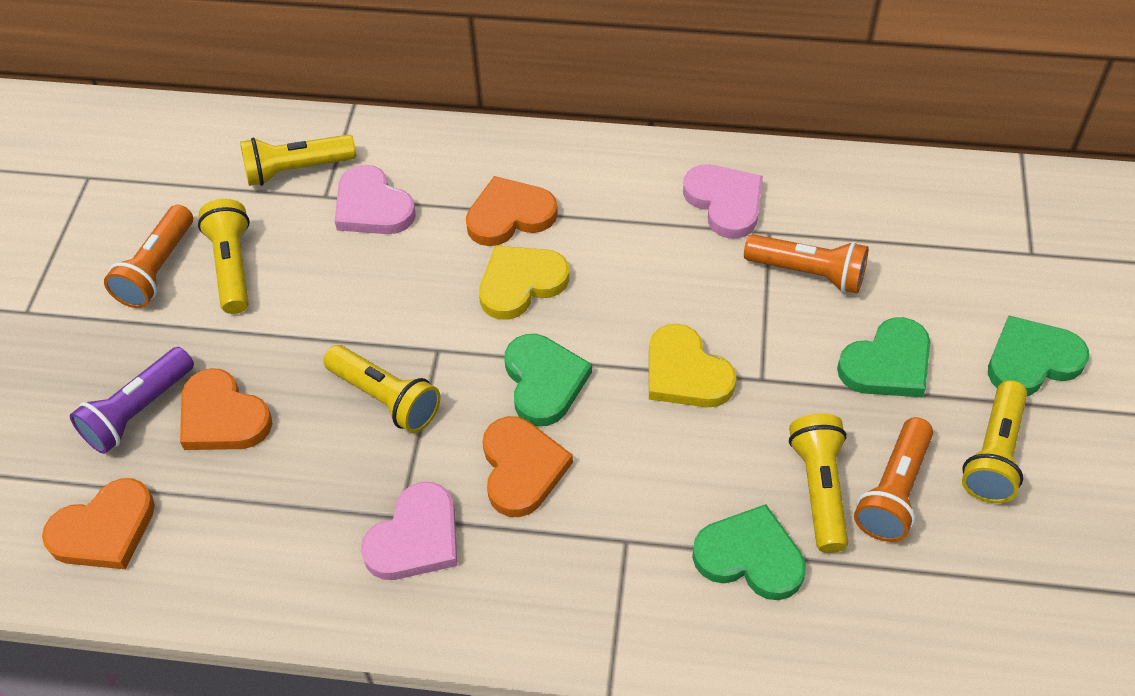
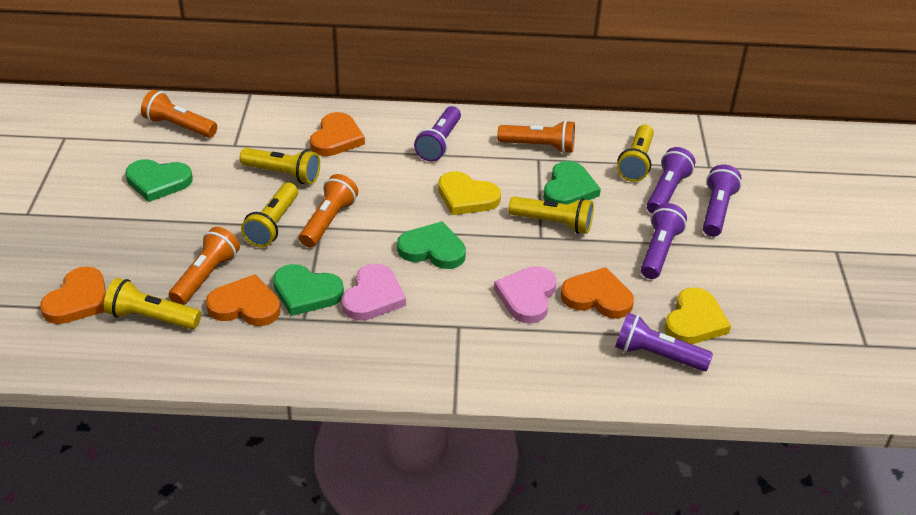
orange flashlight: [104,205,193,308] [744,234,868,293] [854,417,933,542] = 3 -> [141,90,217,138] [169,227,240,305] [299,174,358,248] [497,120,575,153] = 4
pink heart: [335,165,416,234] [361,482,457,580] [683,164,763,239] = 3 -> [342,264,406,321] [494,266,556,324] = 2
purple flashlight: [70,347,194,454] = 1 -> [414,106,461,162] [615,313,713,371] [641,203,687,279] [647,147,695,214] [703,165,742,237] = 5

